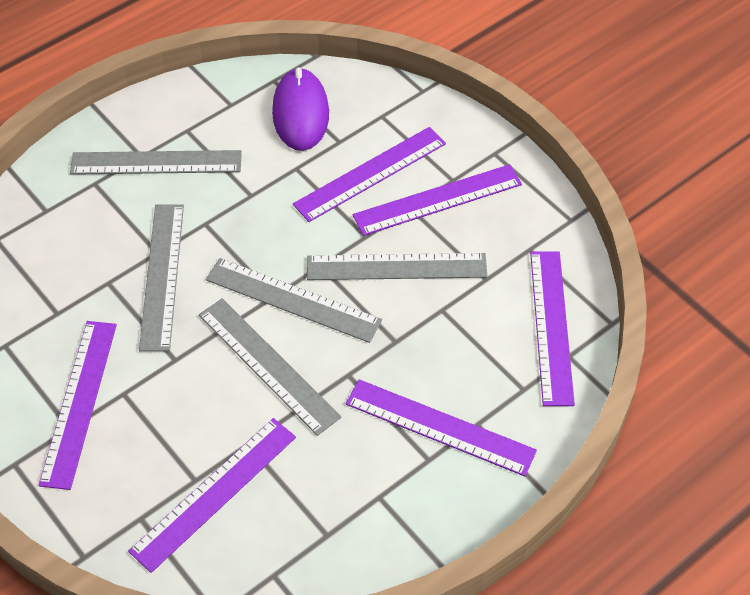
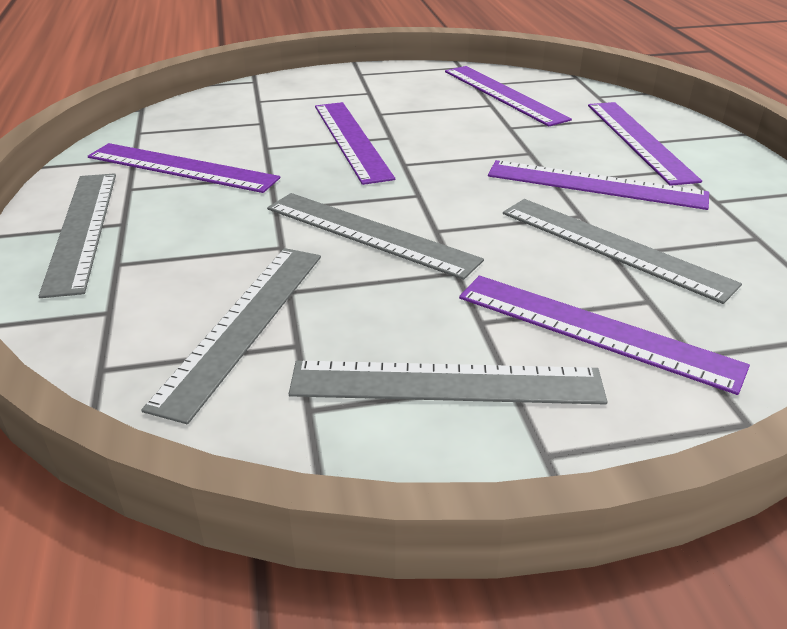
purple mouse: [272,67,329,151] = 1 -> none = 0

